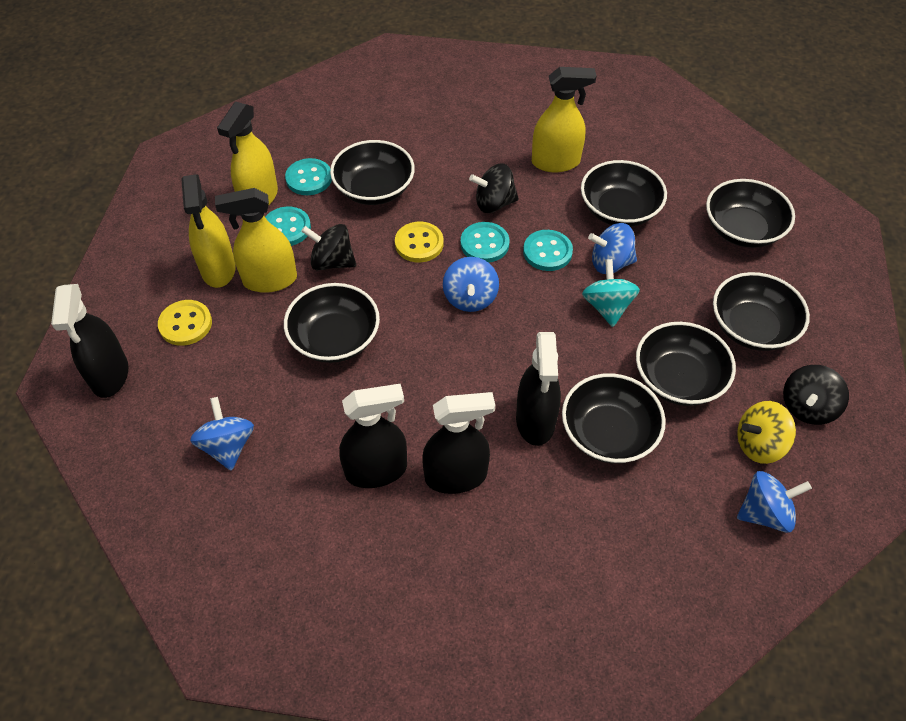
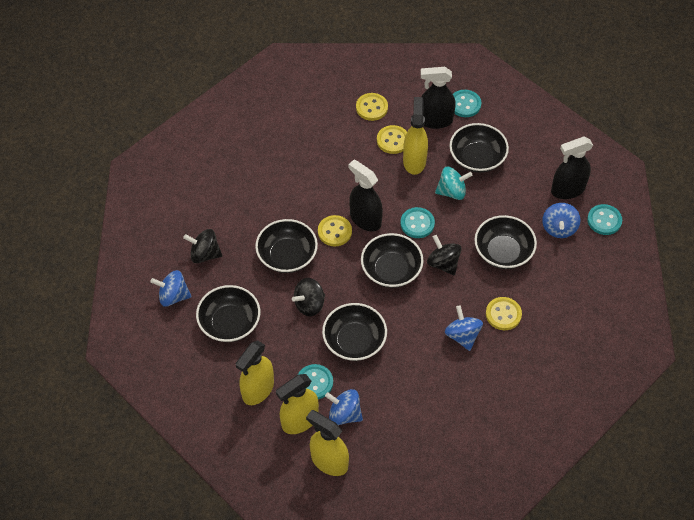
black bowl: [284,283,380,363] [330,140,415,205] [562,373,666,464] [581,160,667,227] [636,322,736,406] [706,179,795,248] [713,272,810,351] = 7 -> [196,285,260,342] [255,219,318,273] [322,303,387,361] [361,233,424,288] [450,123,509,173] [474,215,537,269] = 6
black spray bottle: [51,284,128,398] [339,383,407,488] [422,392,495,494] [516,332,561,446] = 4 -> [348,159,383,231] [420,67,456,129] [551,137,593,199] = 3
yellow button: [158,300,212,346] [395,222,444,262] = 2 -> [318,215,352,246] [356,93,388,121] [377,125,407,154] [486,297,522,330] = 4
yellow spinning top: [737,401,796,464] = 1 -> none = 0

